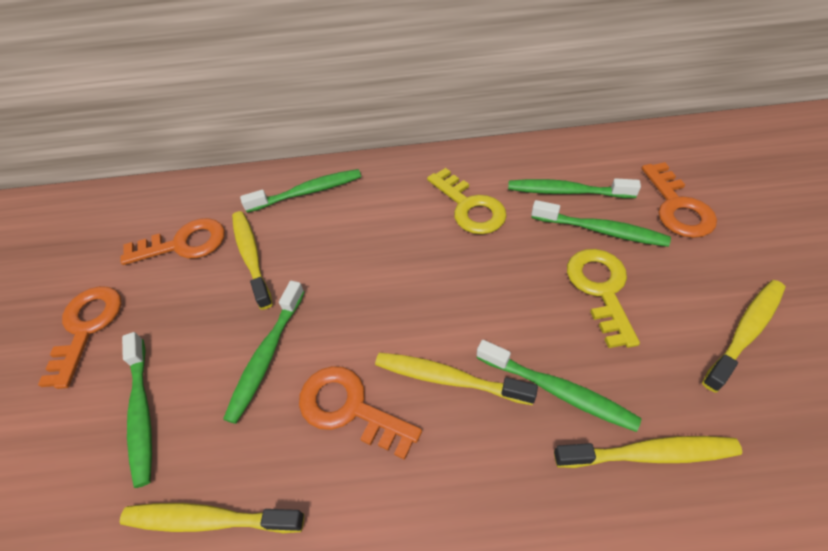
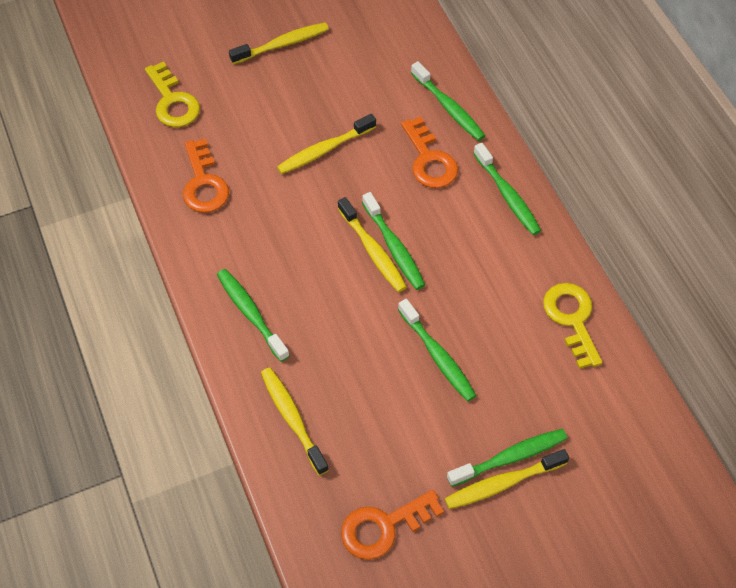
orange key: [38,286,121,389] [120,218,225,265] [299,366,422,460] [642,162,717,238] = 4 -> [183,139,229,213] [341,490,444,560] [401,117,458,188] = 3

